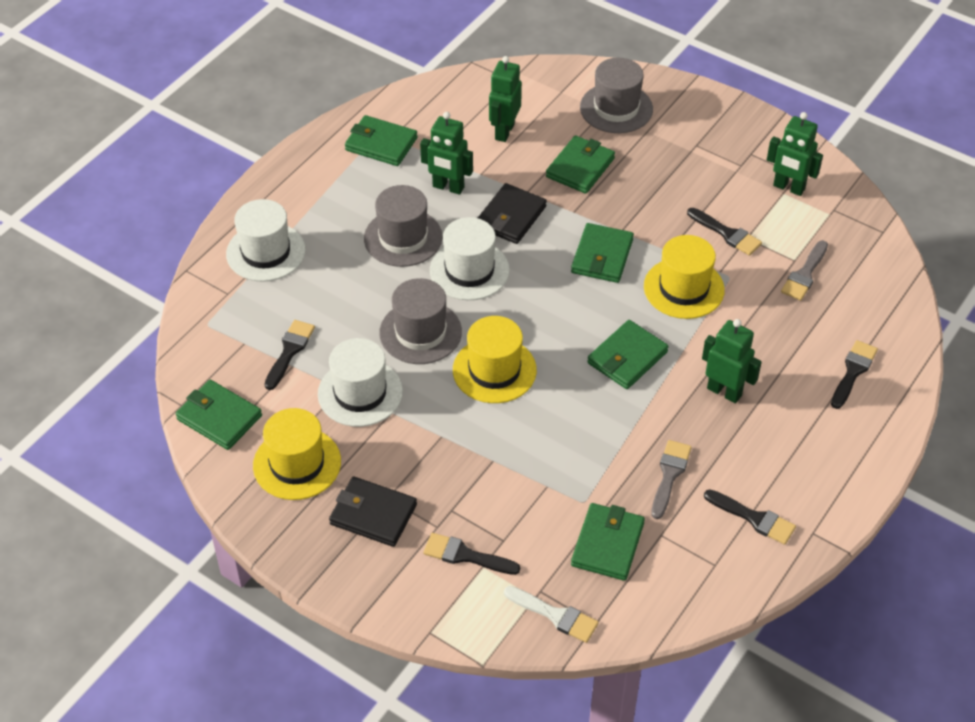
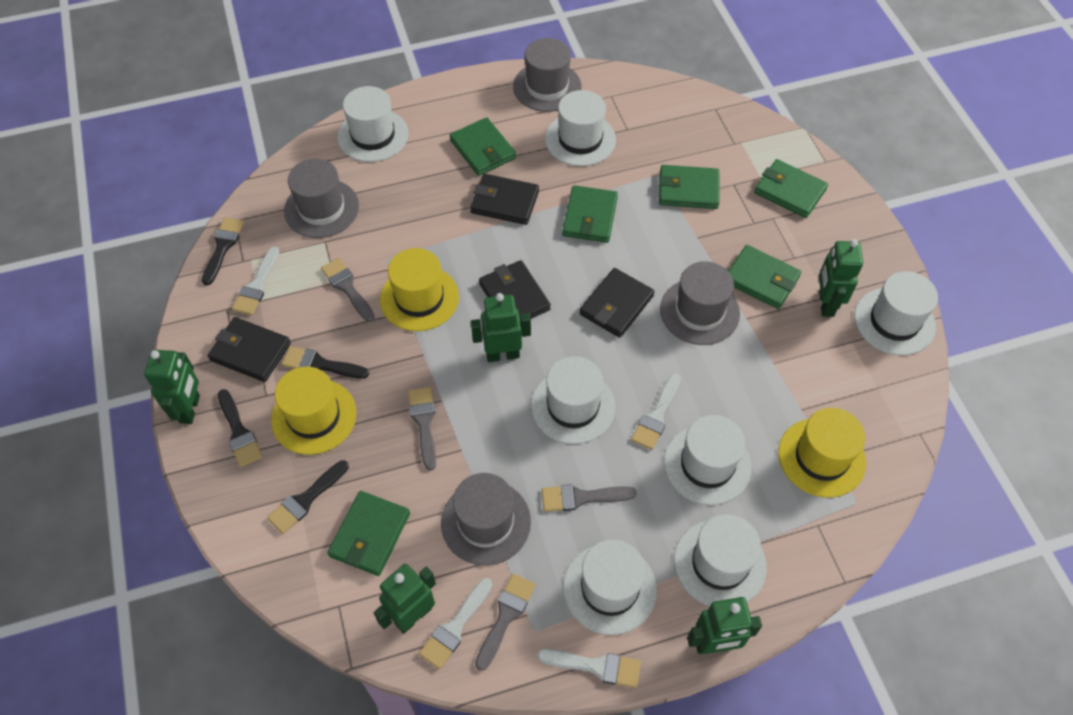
black brush: [264,320,315,390] [423,533,520,575] [687,208,762,256] [704,489,796,545] [831,340,878,409] = 5 -> [202,217,244,286] [218,389,262,467] [267,460,349,534] [282,346,369,379] = 4
black wallet: [329,476,417,547] [478,183,547,244] = 2 -> [208,317,291,382] [470,174,539,225] [479,260,551,323] [579,268,655,338] = 4
green robot: [420,112,473,195] [489,56,522,142] [702,319,762,403] [767,112,823,196] = 4 -> [144,350,200,424] [374,564,436,634] [471,293,531,362] [687,597,762,654] [819,239,863,317] = 5
grey brush: [651,440,692,519] [781,240,828,301] = 2 -> [321,258,375,322] [408,387,436,470] [475,573,536,671] [542,484,637,512] = 4
grey hat: [364,185,442,267] [379,278,462,364] [580,58,653,133] = 3 -> [284,159,359,238] [441,473,531,566] [513,38,582,112] [660,261,740,345] = 4
white brush: [504,586,599,643] = 1 -> [232,246,280,315] [419,578,492,669] [537,649,641,688] [631,373,681,450] = 4
white hat: [226,199,306,282] [318,338,403,427] [430,217,510,300] = 3 -> [337,86,409,162] [531,356,615,444] [545,90,616,166] [563,540,657,635] [664,415,751,505] [674,514,767,606] [854,271,938,355] = 7

